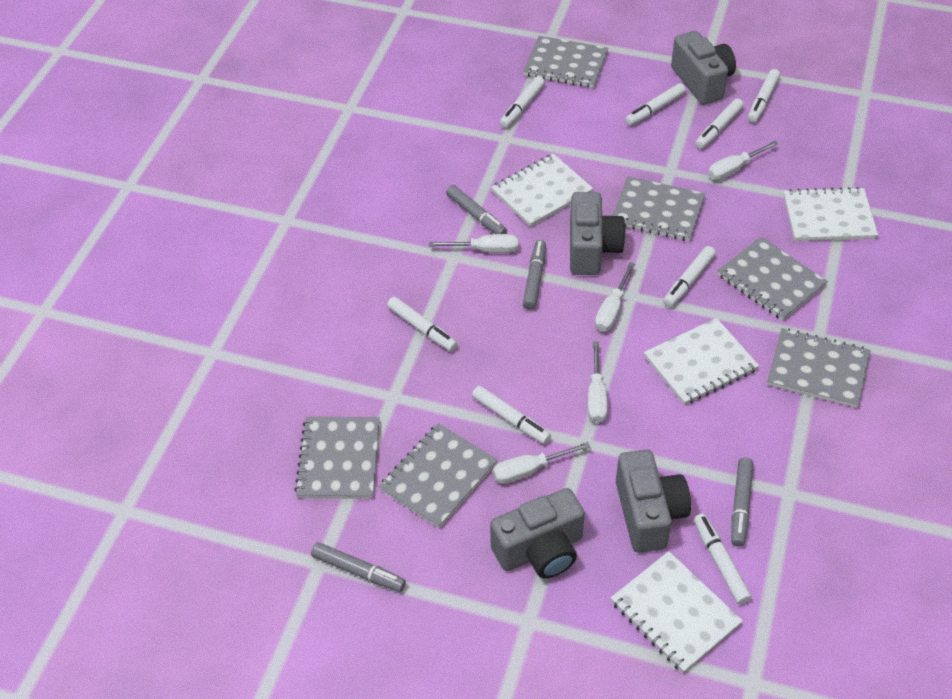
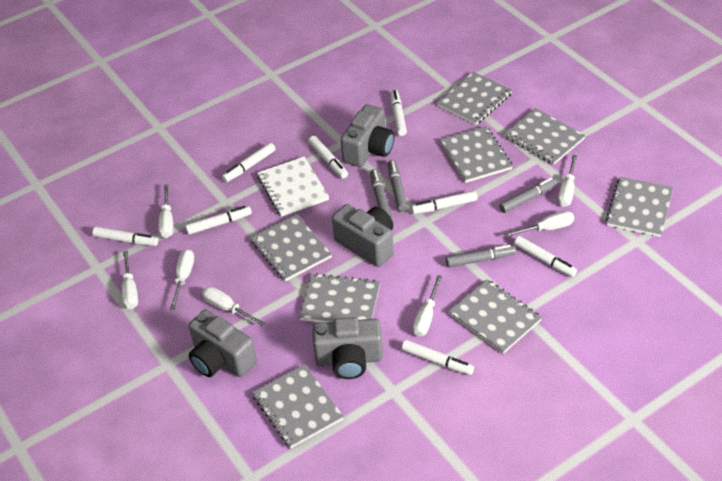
grey notebook: [294,417,380,499] [379,423,498,529] [523,36,608,88] [612,176,706,241] [717,237,828,321] [767,328,871,408] = 6 -> [250,214,332,281] [252,364,344,449] [299,273,380,323] [437,72,512,125] [440,126,513,183] [448,279,542,354] [504,108,586,165] [606,177,673,237] = 8
white notebook: [491,154,593,227] [611,551,743,673] [644,318,759,405] [783,187,878,241] = 4 -> [257,157,329,217] = 1
white screwdriver: [429,234,518,253] [493,442,590,484] [588,341,607,423] [595,262,635,332] [708,141,779,180] = 5 -> [122,251,138,309] [158,184,173,238] [170,249,194,310] [202,287,265,326] [413,275,442,337] [504,211,574,237] [558,155,577,207] = 7

